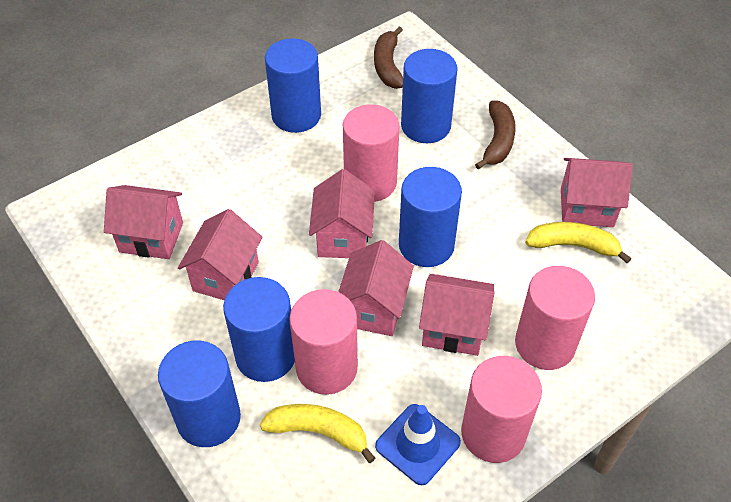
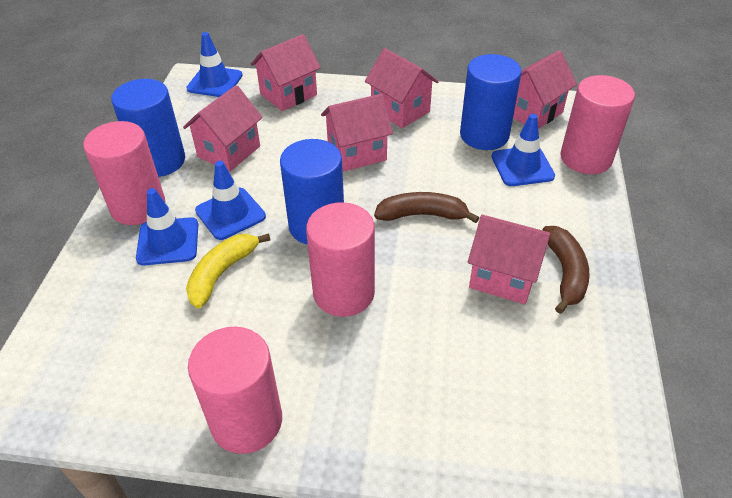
blue cylinder: [158,341,241,447] [223,277,295,382] [265,38,321,133] [399,167,462,267] [401,49,457,143] = 5 -> [111,79,185,177] [280,139,344,245] [460,54,522,150] = 3
blue traffic cone: [375,404,461,485] = 1 -> [136,188,198,266] [186,32,243,97] [195,161,266,240] [492,114,555,186] = 4
yellow banana: [260,404,375,463] [525,222,631,263] = 2 -> [186,233,271,308] = 1

